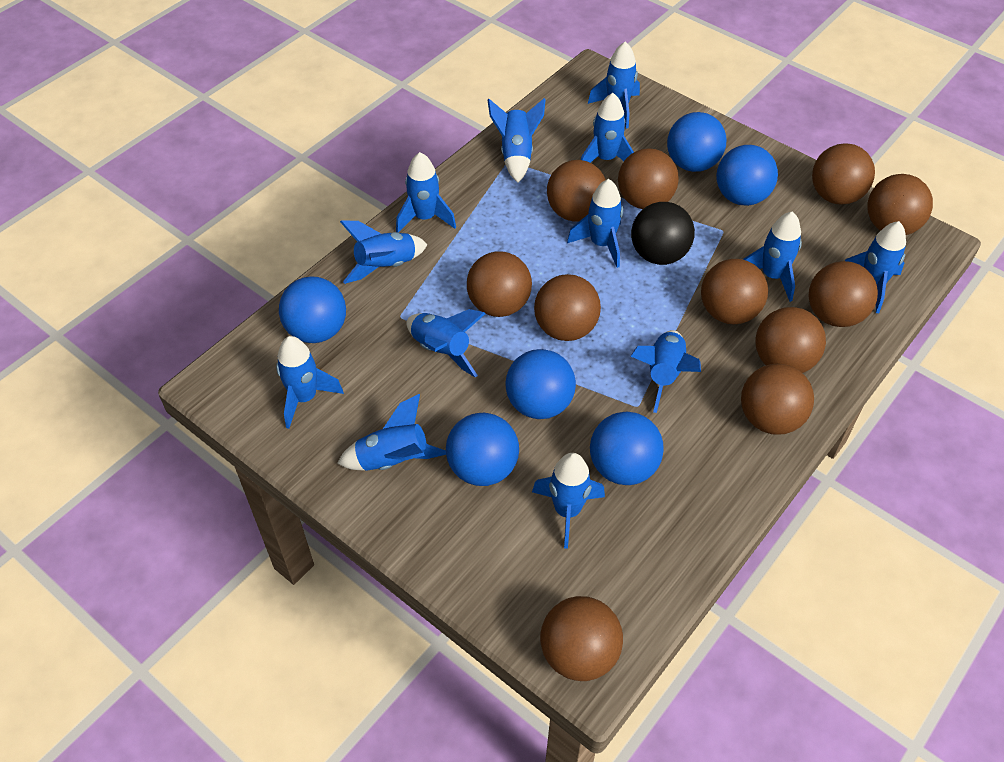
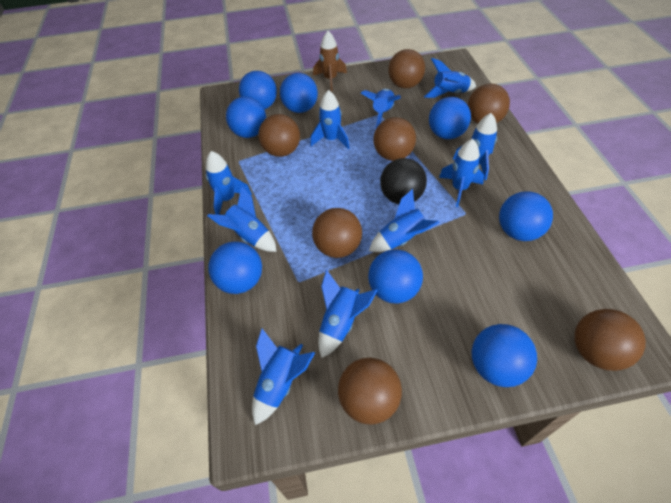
blue ball: [279,276,346,343] [446,413,519,486] [506,349,576,419] [590,412,664,485] [667,112,726,172] [716,145,778,206] = 6 -> [208,242,262,294] [226,96,266,138] [239,71,277,110] [280,73,318,113] [368,249,423,304] [429,97,471,139] [471,324,537,387] [499,191,553,241] = 8
blue rocket: [276,336,344,429] [337,394,446,471] [340,220,428,284] [396,152,456,233] [406,309,486,378] [488,98,546,183] [532,453,605,549] [567,179,623,268] [581,93,634,163] [588,42,640,129] [631,330,701,413] [743,212,802,302] [845,221,906,313] = 13 -> [206,151,252,215] [207,186,277,252] [252,329,315,425] [310,90,350,149] [318,270,378,358] [361,88,401,129] [369,189,440,252] [424,58,476,98] [439,139,484,207] [453,113,497,180] = 10
brown ball: [467,251,532,317] [534,274,601,341] [540,596,623,681] [547,160,606,221] [618,148,679,209] [701,259,768,325] [741,364,814,434] [755,307,826,373] [809,261,878,327] [812,143,875,205] [867,174,933,235] = 11 -> [258,114,300,157] [312,208,362,258] [338,358,402,424] [373,117,416,161] [388,49,425,88] [468,84,510,124] [575,309,646,371] = 7
brown rocket: none = 0 -> [313,31,347,91] = 1

